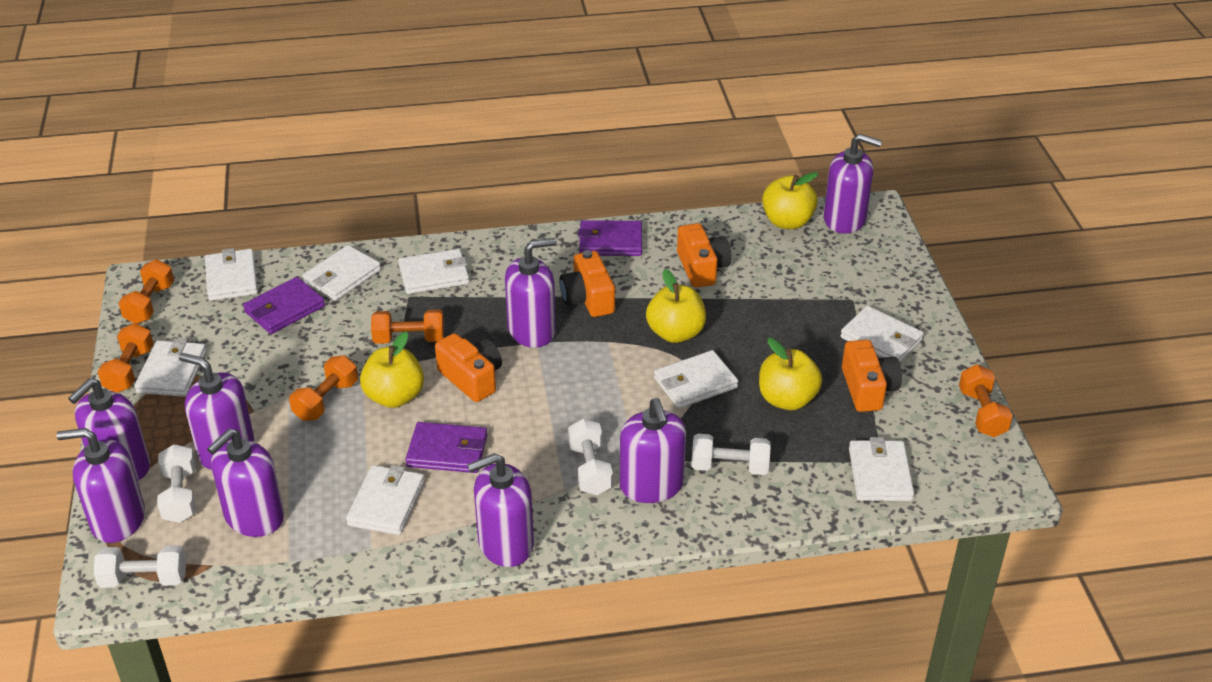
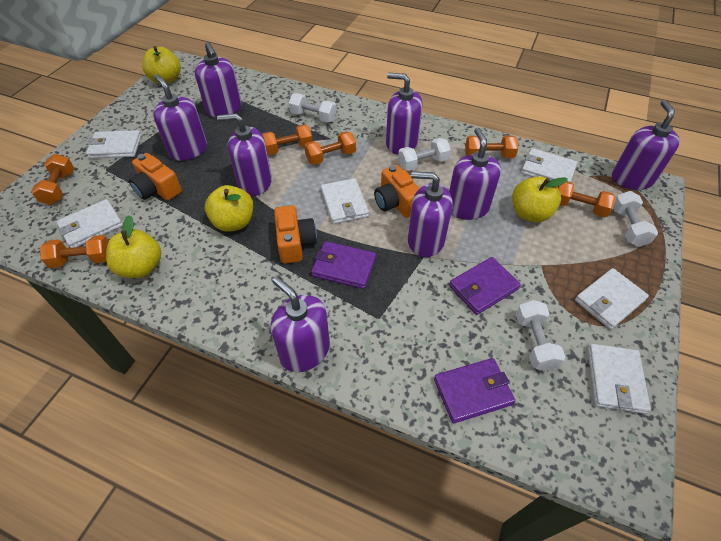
orange camera: [435,333,502,402] [559,250,615,317] [677,223,731,288] [842,340,902,412] = 4 -> [129,153,182,200] [274,205,317,264] [374,165,420,218] = 3
orange dumbbell: [98,323,153,393] [119,260,174,324] [289,355,358,421] [371,309,444,344] [959,364,1013,437] = 5 -> [31,154,74,205] [40,235,109,268] [262,124,313,155] [304,131,356,165] [465,135,518,158] [558,181,616,217] = 6
white wallet: [134,339,206,397] [205,248,258,301] [302,245,381,301] [346,465,424,535] [398,249,469,294] [654,350,738,409] [840,306,924,363] [849,437,914,501] = 8 -> [57,199,123,248] [86,130,141,159] [321,178,369,224] [521,148,577,182] [575,268,649,329] [588,344,651,414] = 6

